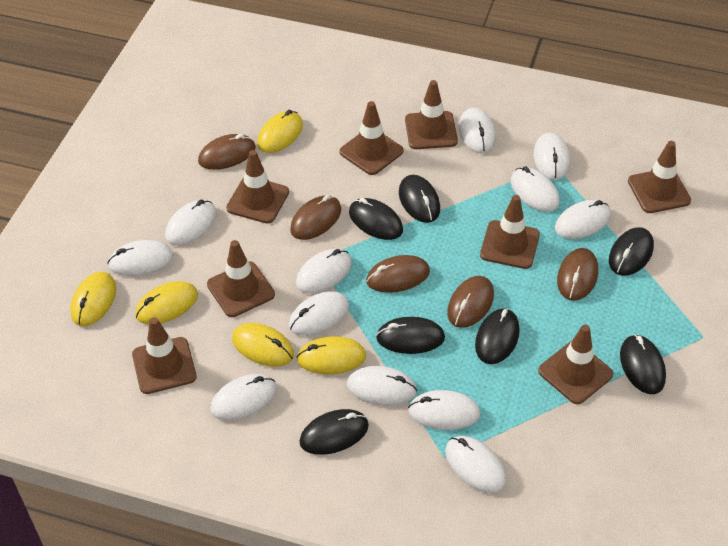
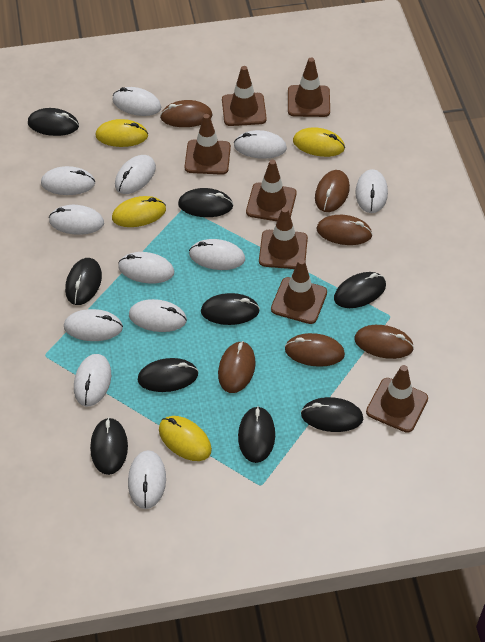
black mouse: [299,409,369,455] [349,198,403,240] [376,317,445,354] [399,175,440,223] [475,308,520,364] [609,227,654,276] [620,334,666,394] = 7 -> [28,108,79,136] [65,258,102,305] [90,417,128,475] [138,358,198,392] [178,188,233,217] [201,293,260,325] [238,406,275,463] [301,397,363,432] [334,272,386,308] = 9
brown mouse: [198,134,256,170] [290,195,341,240] [366,255,430,293] [447,276,494,328] [557,248,598,301] = 5 -> [160,100,213,127] [218,341,255,393] [285,333,345,367] [315,170,350,212] [316,215,372,245] [354,325,414,359] = 6
brown traffic cone: [132,317,197,394] [207,240,275,317] [226,150,289,224] [340,101,404,175] [405,80,458,149] [480,195,540,269] [538,324,613,404] [628,141,691,213] = 8 -> [185,114,231,175] [222,66,267,126] [246,160,297,221] [259,207,308,269] [271,259,327,324] [288,57,330,117] [366,365,428,433] = 7
yellow mouse: [71,272,116,326] [135,281,198,324] [232,323,294,367] [257,110,303,153] [296,336,366,374] = 5 -> [95,119,148,147] [112,196,166,227] [159,416,212,461] [293,127,345,157] = 4

